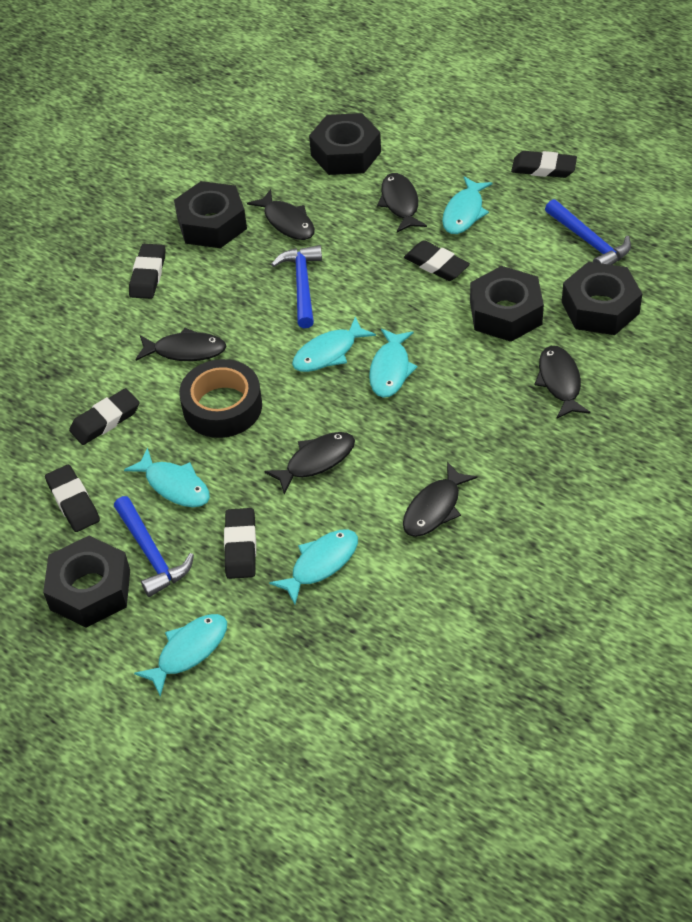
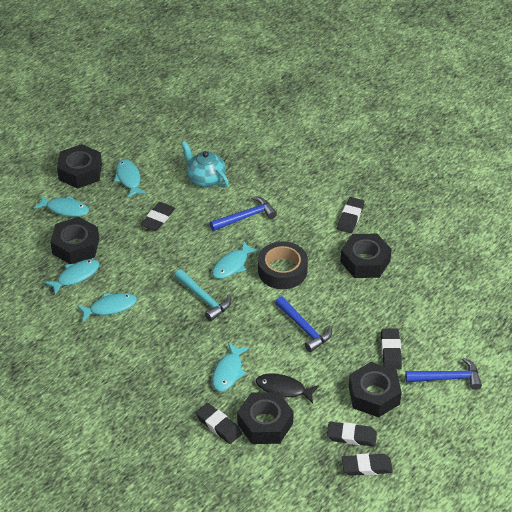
black fish: [135,328,227,361] [247,189,315,240] [264,432,355,495] [377,173,427,232] [403,462,477,537] [535,346,591,419] = 6 -> [256,373,319,404] = 1
turquoise hammer: none = 0 -> [174,269,231,321] = 1
turquoise teapot: none = 0 -> [181,141,229,188] = 1

